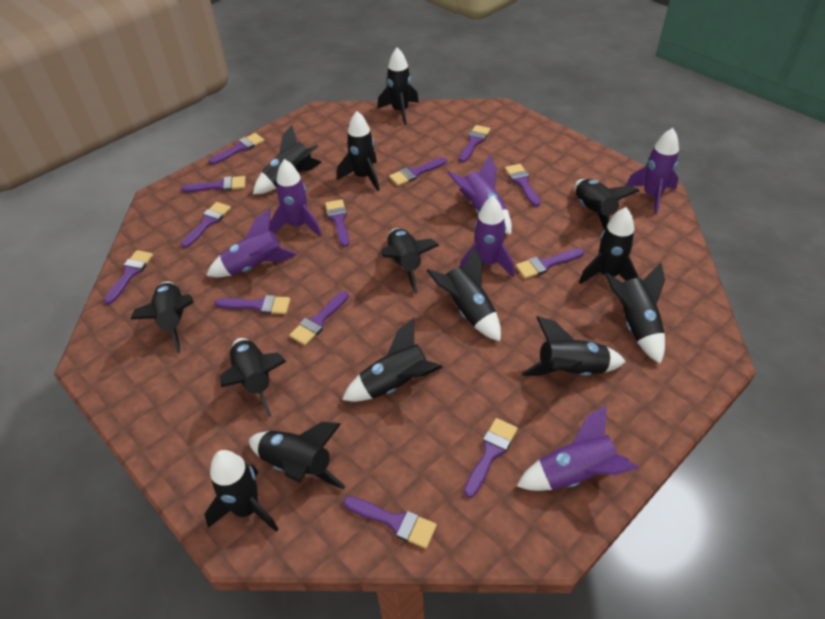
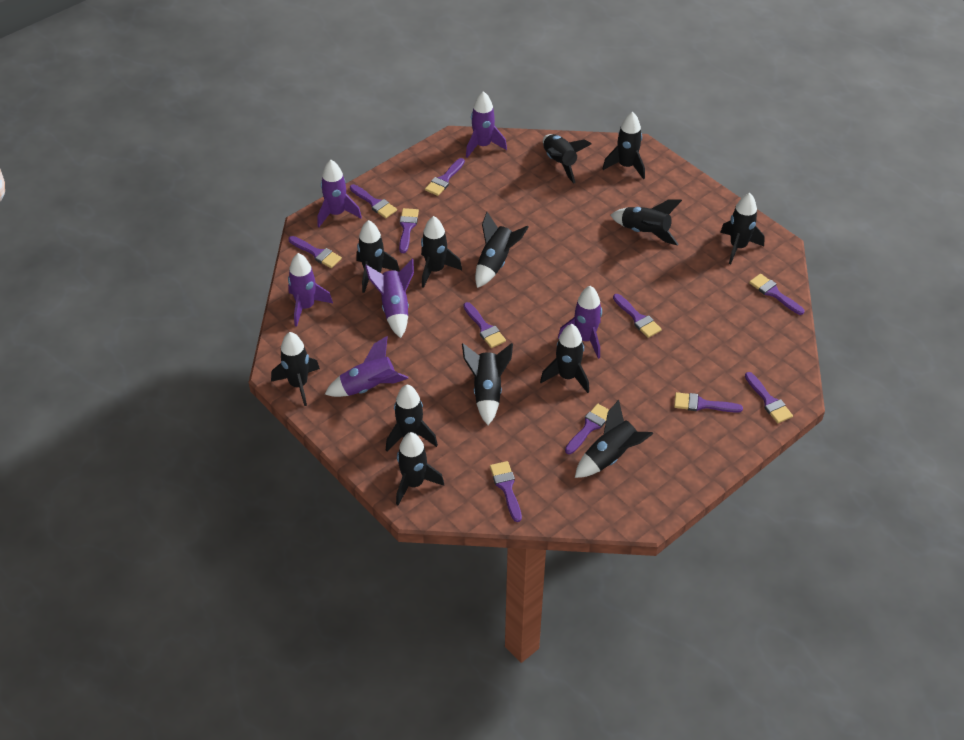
black rocket: [131,282,194,354] [204,450,279,532] [220,338,287,417] [249,422,346,489] [253,125,322,194] [337,111,379,191] [342,318,443,402] [377,47,419,125] [382,228,439,294] [427,246,501,341] [522,316,626,376] [575,179,639,230] [579,207,638,284] [604,262,665,364] = 14 -> [271,332,320,406] [356,220,400,293] [386,385,438,451] [396,432,444,505] [421,216,462,288] [462,343,513,425] [475,212,528,288] [540,324,589,393] [543,134,592,184] [575,400,654,478] [602,112,645,179] [611,199,682,246] [720,193,765,264] = 13
purple brush: [104,250,153,305] [181,176,246,192] [181,202,231,248] [209,133,264,165] [215,295,291,314] [289,291,349,346] [325,199,349,247] [343,496,437,549] [389,157,447,186] [459,125,490,163] [464,418,518,498] [505,164,541,207] [516,248,584,279] = 13 -> [288,236,342,268] [350,184,397,218] [399,208,419,253] [425,158,465,196] [463,302,506,348] [490,461,522,522] [565,404,609,454] [613,294,662,338] [674,392,743,413] [745,372,793,423] [749,274,804,315] = 11

